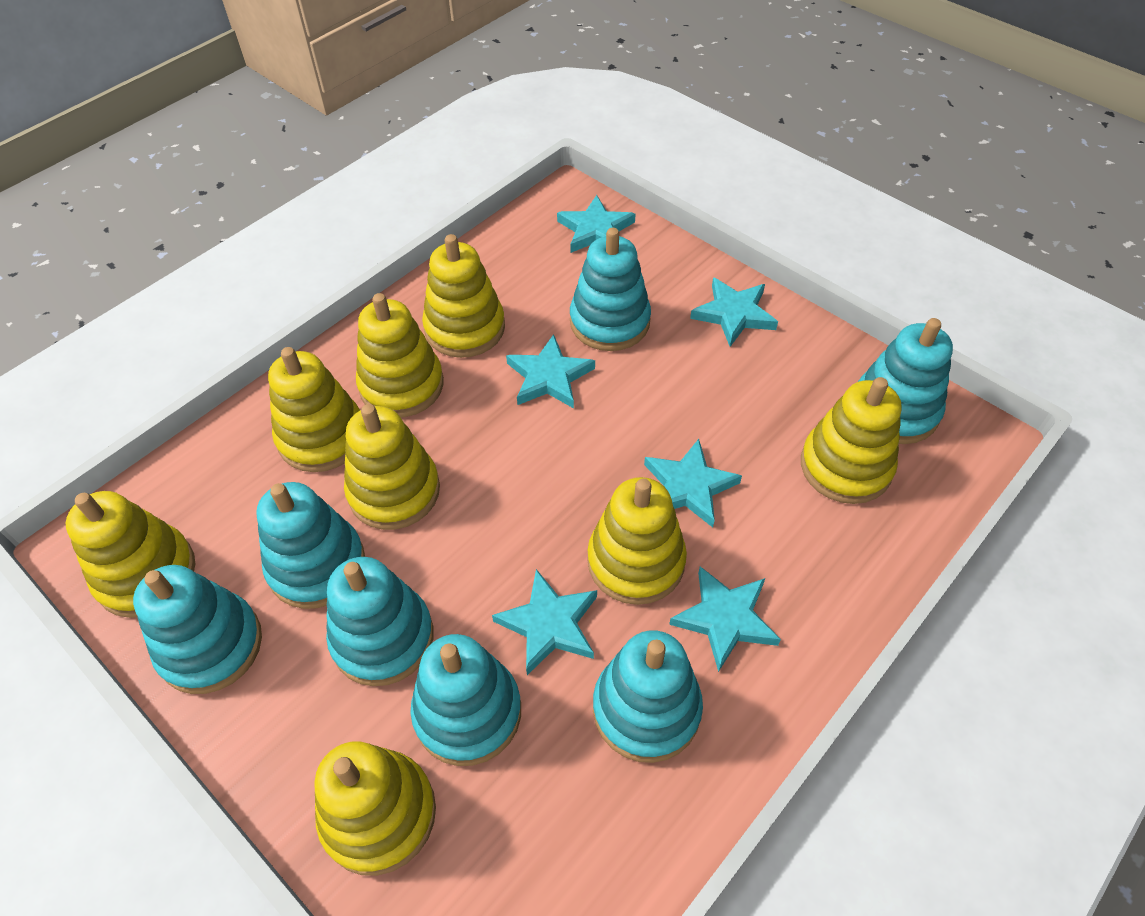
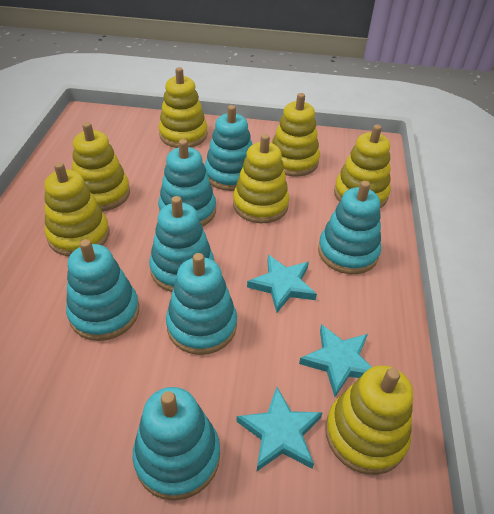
turquoise star: [492,569,597,675] [506,334,595,409] [557,195,636,253] [644,439,742,527] [669,566,781,672] [690,277,778,347] = 6 -> [237,387,323,471] [247,255,317,313] [299,324,372,397] = 3
yellow stacking toy: [66,491,195,618] [268,347,360,472] [314,741,436,876] [344,404,440,530] [356,293,444,417] [422,234,505,358] [587,477,687,605] [801,377,902,504] = 8 -> [44,162,109,256] [72,122,130,211] [159,67,208,148] [233,134,289,223] [272,93,320,176] [325,365,413,475] [334,124,391,208] = 7

